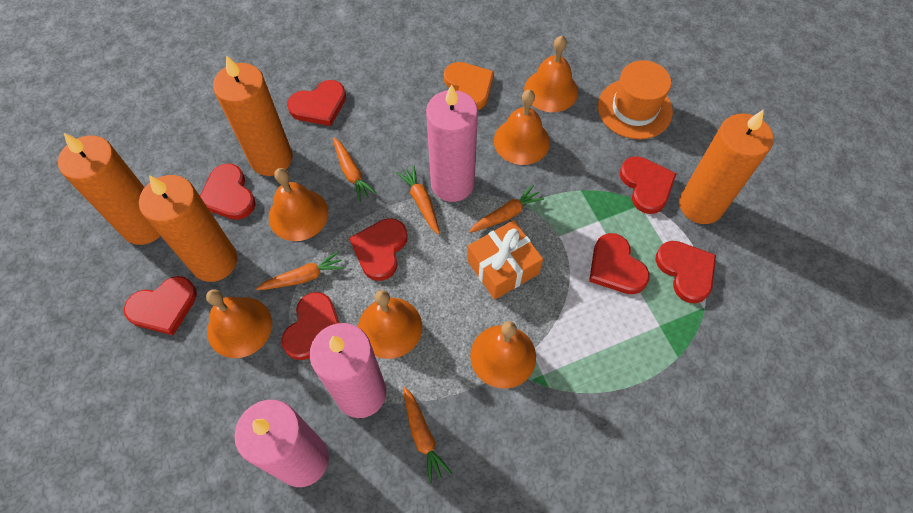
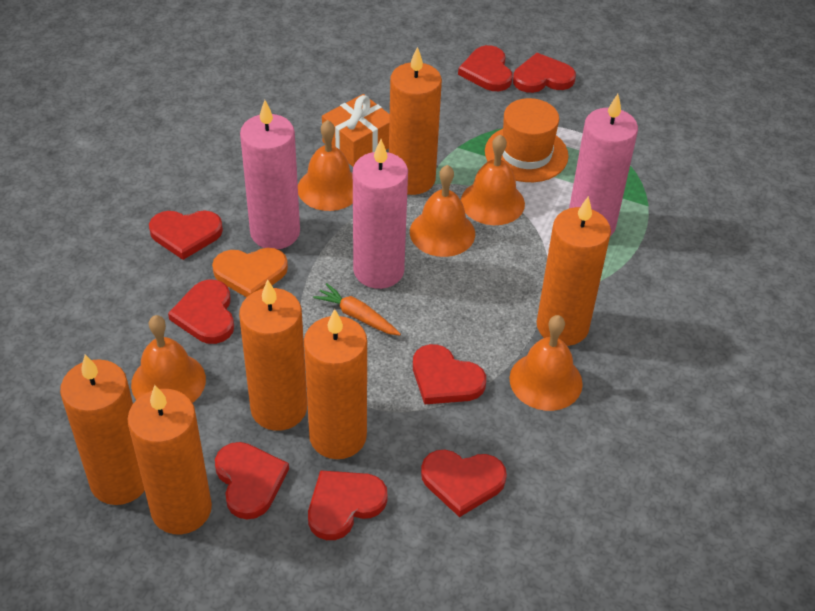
orange bell: [206,289,272,358] [269,168,328,241] [358,290,422,359] [470,321,536,389] [494,90,550,165] [524,36,578,112] = 6 -> [131,315,206,403] [298,120,353,211] [410,165,475,257] [461,134,525,225] [509,315,583,411] = 5
orange candle: [58,133,160,245] [139,175,237,282] [213,55,293,176] [679,109,774,224] = 4 -> [60,355,145,505] [127,385,212,534] [239,280,307,431] [304,309,367,459] [389,47,442,195] [537,196,611,346] = 6
orange carrot: [256,251,345,290] [333,137,377,202] [396,165,440,235] [403,386,452,483] [469,185,544,233] = 5 -> [313,283,401,336] = 1

